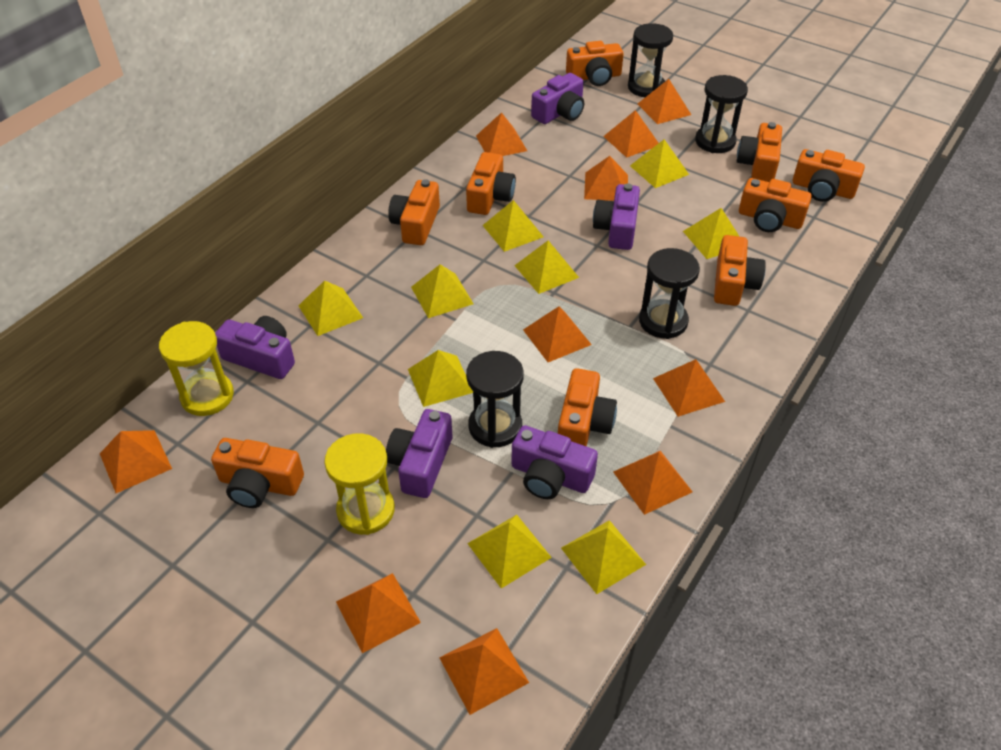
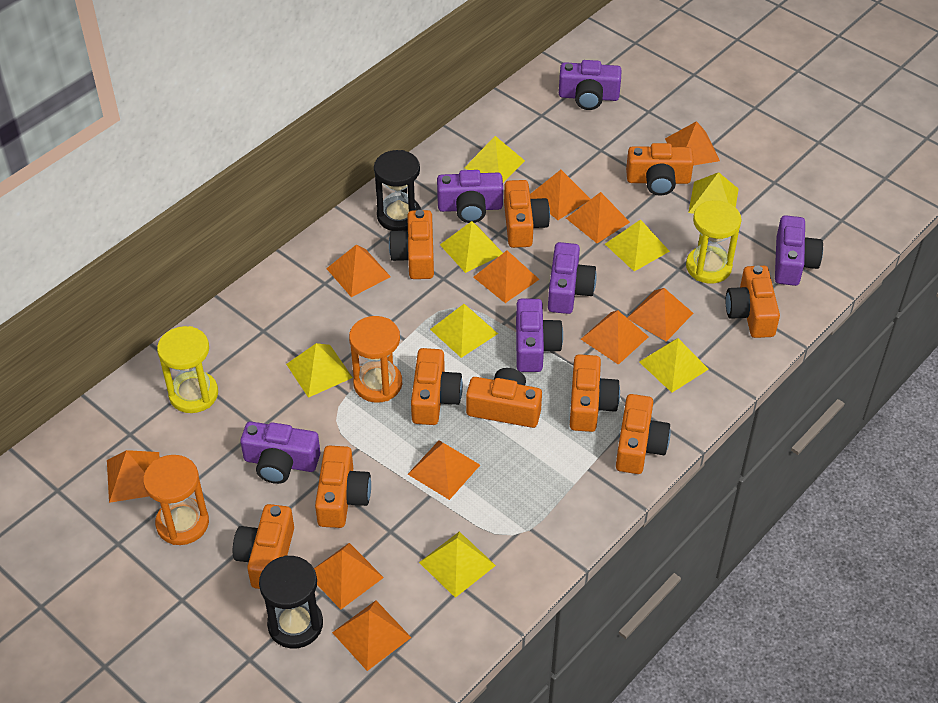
black hourglass: [466,351,524,448] [628,23,673,97] [639,248,700,339] [695,75,748,153] = 4 -> [259,555,323,648] [374,150,421,231] = 2
orange camera: [211,438,304,508] [388,179,440,245] [466,152,516,215] [558,368,617,447] [566,41,624,86] [714,235,766,306] [737,122,782,182] [739,178,812,232] [793,149,865,202] = 9 -> [233,504,294,589] [315,446,371,528] [389,210,434,279] [411,348,463,425] [466,368,542,428] [504,180,550,248] [570,354,620,432] [616,394,671,474] [626,143,694,196] [726,265,780,338] = 10
orange hourglass: none = 0 -> [143,455,209,545] [349,316,402,403] = 2
orange pyramid: [100,430,172,493] [336,573,421,653] [439,628,529,715] [476,112,527,156] [523,306,592,362] [584,156,628,201] [603,110,658,158] [613,451,693,515] [638,79,691,124] [653,359,725,417] = 10 -> [107,450,160,503] [314,543,384,609] [326,245,391,297] [332,601,412,671] [408,441,480,500] [473,250,540,303] [530,170,591,220] [566,192,630,243] [581,310,649,365] [627,288,693,341] [665,121,720,165] = 11
purple camera: [215,316,295,379] [386,409,453,498] [512,425,598,499] [531,73,584,124] [593,183,640,250] = 5 -> [240,422,320,484] [437,170,503,223] [516,299,563,372] [548,242,597,314] [559,60,622,110] [775,215,823,286] = 6
yellow pyramid: [298,281,363,336] [408,350,473,407] [411,264,473,318] [467,515,552,588] [482,200,544,252] [514,240,579,294] [561,520,646,594] [630,139,689,188] [683,208,740,259] = 9 -> [286,343,353,398] [419,532,496,598] [430,304,498,358] [440,221,503,273] [464,136,525,183] [605,219,670,271] [639,338,709,393] [688,172,739,214] = 8

